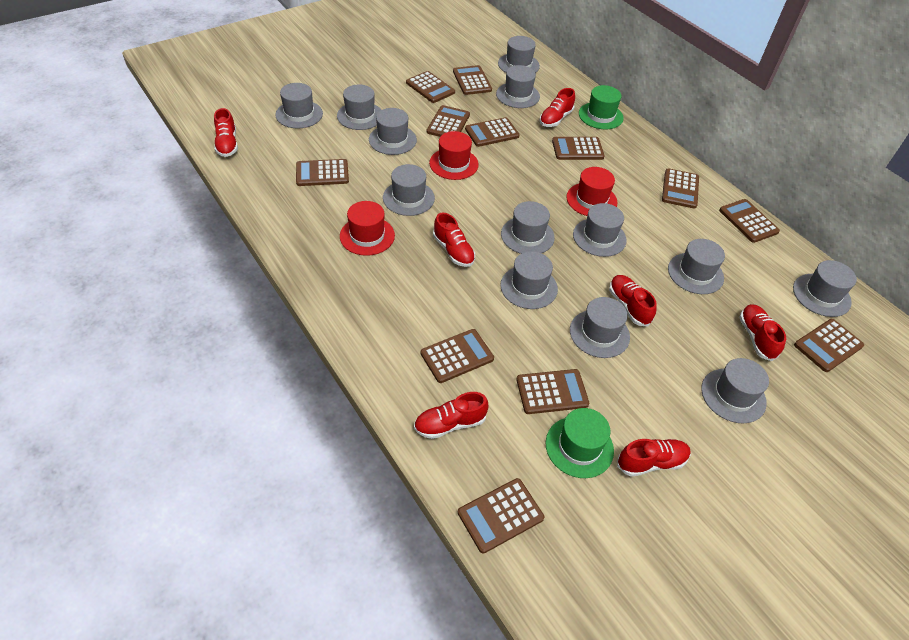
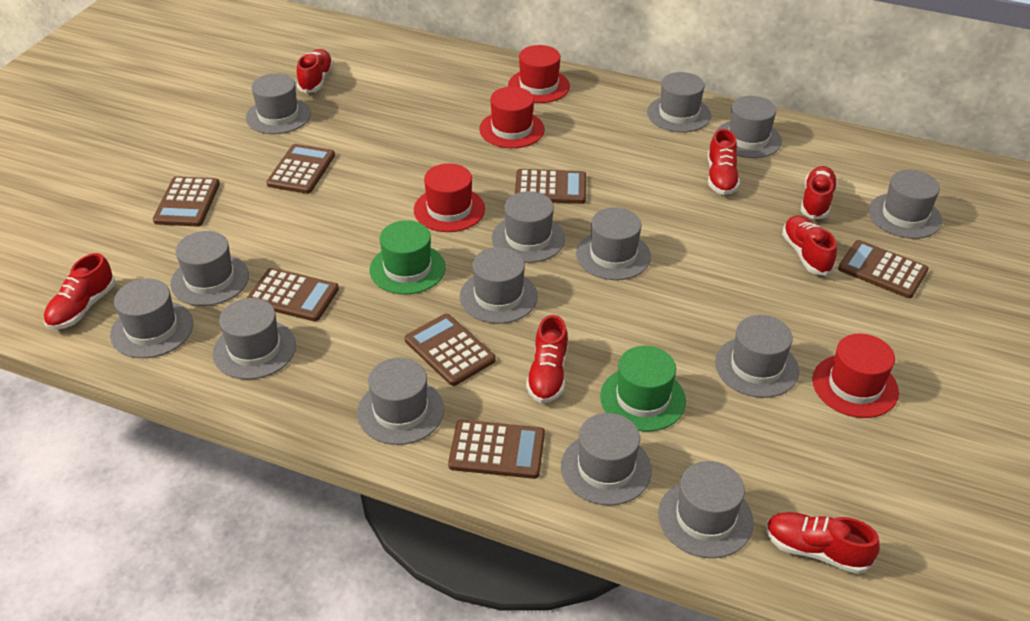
brown calculator: [296,159,349,186] [406,71,455,103] [421,329,494,383] [427,105,470,137] [453,65,492,95] [458,478,544,554] [465,117,520,147] [516,369,589,414] [552,137,605,160] [662,168,699,209] [719,199,780,243] [794,319,864,372] = 12 -> [153,176,220,227] [247,268,339,321] [266,144,335,194] [405,314,496,386] [448,420,545,479] [515,169,586,204] [838,240,928,298] = 7
grey hat: [275,83,323,128] [337,85,381,130] [369,108,417,155] [383,164,435,216] [496,65,540,108] [498,36,540,73] [500,251,558,309] [501,201,555,254] [570,297,630,358] [573,203,627,257] [668,239,725,294] [701,358,769,423] [793,260,857,317] = 13 -> [110,279,193,358] [170,231,249,306] [213,298,296,380] [246,73,311,134] [357,358,444,445] [460,247,538,324] [492,191,565,263] [561,413,652,506] [576,208,651,280] [647,72,711,132] [658,461,754,558] [715,315,799,398] [717,96,782,158] [868,170,942,239] = 14
red hat: [340,201,395,256] [429,131,479,180] [566,167,617,216] = 3 -> [414,163,485,232] [479,87,545,148] [508,45,570,103] [812,334,899,418] = 4

